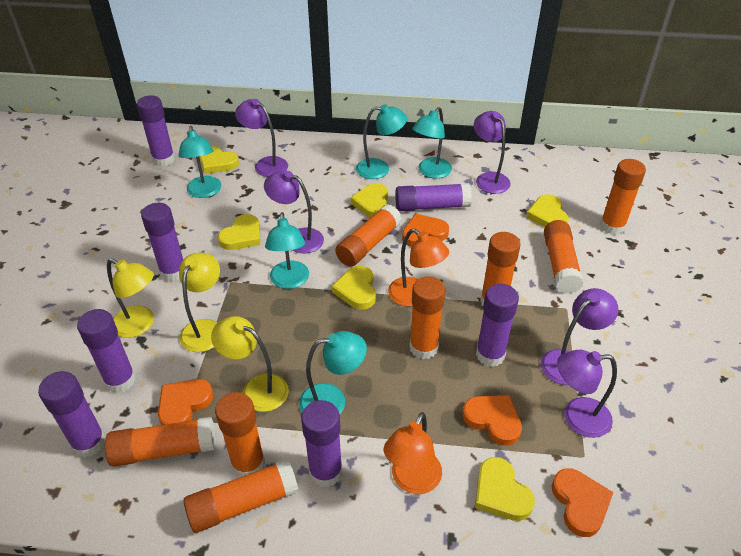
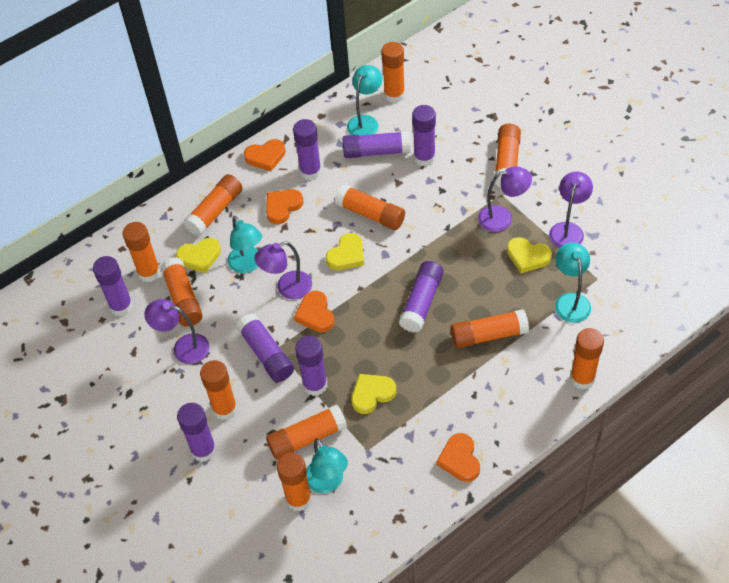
orange glue stick: [105,417,216,467] [184,459,299,533] [215,392,265,477] [335,204,402,267] [409,276,445,359] [480,232,521,306] [544,220,584,294] [600,159,646,235] = 8 -> [123,222,160,282] [161,257,202,327] [183,174,243,236] [200,360,237,420] [266,405,347,460] [277,452,312,512] [335,184,405,230] [381,42,405,103] [451,309,529,348] [495,124,521,187] [570,328,604,389] = 11
orange lamp: [383,412,442,494] [388,228,449,306] = 2 -> none = 0
purple glue stick: [38,371,106,457] [77,309,136,393] [137,95,175,167] [141,203,183,281] [301,400,342,487] [395,183,472,211] [476,284,519,367] = 7 -> [93,256,133,316] [177,403,216,462] [236,313,294,382] [293,119,322,180] [295,336,328,396] [342,131,411,158] [399,261,444,332] [412,105,436,167] = 8
purple lamp: [235,99,288,177] [264,171,324,253] [474,111,511,194] [541,288,618,385] [557,350,617,438] = 5 -> [144,299,210,364] [254,242,312,300] [478,166,532,232] [549,171,593,248] = 4
turquoise lamp: [179,126,221,198] [265,212,309,289] [299,331,367,414] [356,104,407,179] [412,107,452,178] = 5 -> [227,216,262,273] [306,438,348,493] [347,65,382,135] [555,242,591,323] = 4
yellow heart: [199,145,239,174] [218,214,260,250] [332,266,376,310] [351,183,388,218] [475,457,535,521] [526,194,569,227] = 6 -> [176,238,221,273] [326,233,364,270] [351,374,396,414] [507,237,552,273] = 4
yellow lamp: [107,258,154,338] [179,253,220,352] [211,316,289,412] = 3 -> none = 0

